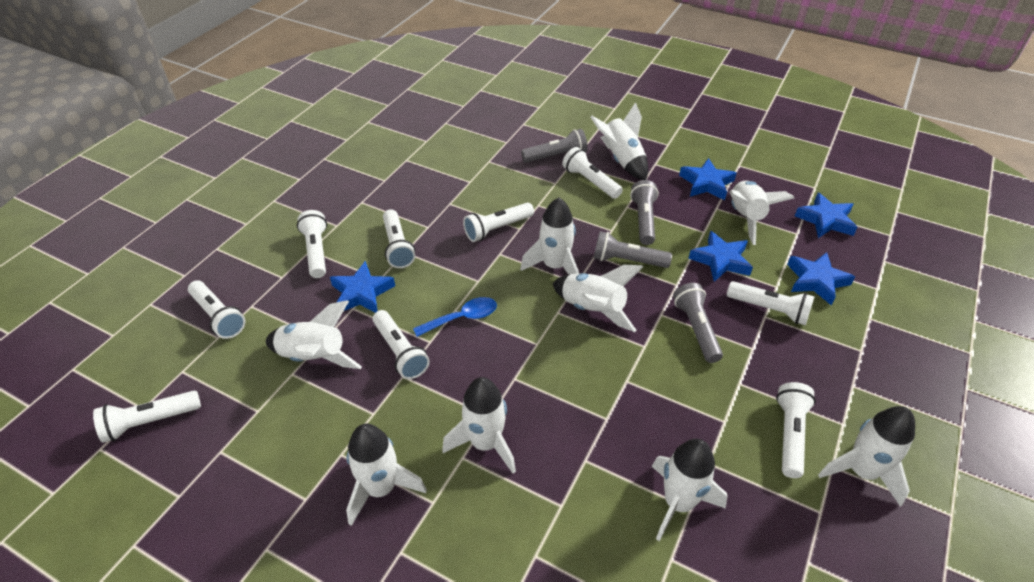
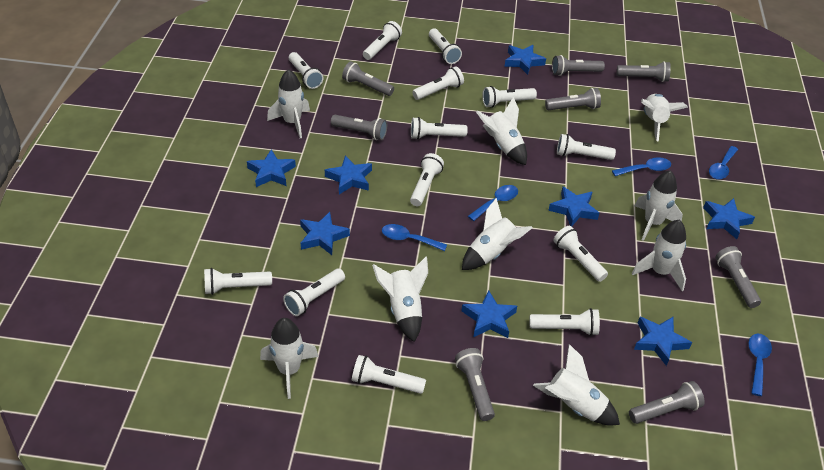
blue spoon: [413,297,497,337] = 1 -> [382,224,447,251] [468,185,518,221] [612,157,671,176] [709,146,738,179] [749,333,772,396] = 5
blue star: [330,261,395,313] [679,158,737,200] [688,231,753,282] [787,252,855,305] [795,193,858,238] = 5 -> [247,150,296,187] [300,212,350,255] [325,156,372,194] [461,290,517,338] [504,45,546,75] [548,186,599,227] [634,316,692,366] [703,198,755,239] = 8
grey flashlight: [521,129,588,163] [594,231,672,268] [630,180,659,245] [673,283,723,363] = 4 -> [331,115,387,140] [342,61,394,96] [455,348,495,421] [545,88,601,110] [552,55,605,76] [617,61,671,82] [629,381,705,424] [715,246,761,308] = 8
white flashlight: [93,391,201,443] [188,280,245,339] [297,210,327,278] [373,310,430,379] [383,209,415,268] [463,202,534,242] [562,147,623,199] [727,281,815,326] [776,382,816,478] = 9 -> [204,268,272,295] [283,269,345,316] [289,52,323,89] [352,355,426,394] [363,21,402,60] [410,153,444,206] [411,117,468,140] [412,66,464,100] [429,29,462,64] [482,86,537,108] [529,308,600,336] [553,226,608,282] [557,134,616,160] = 13

